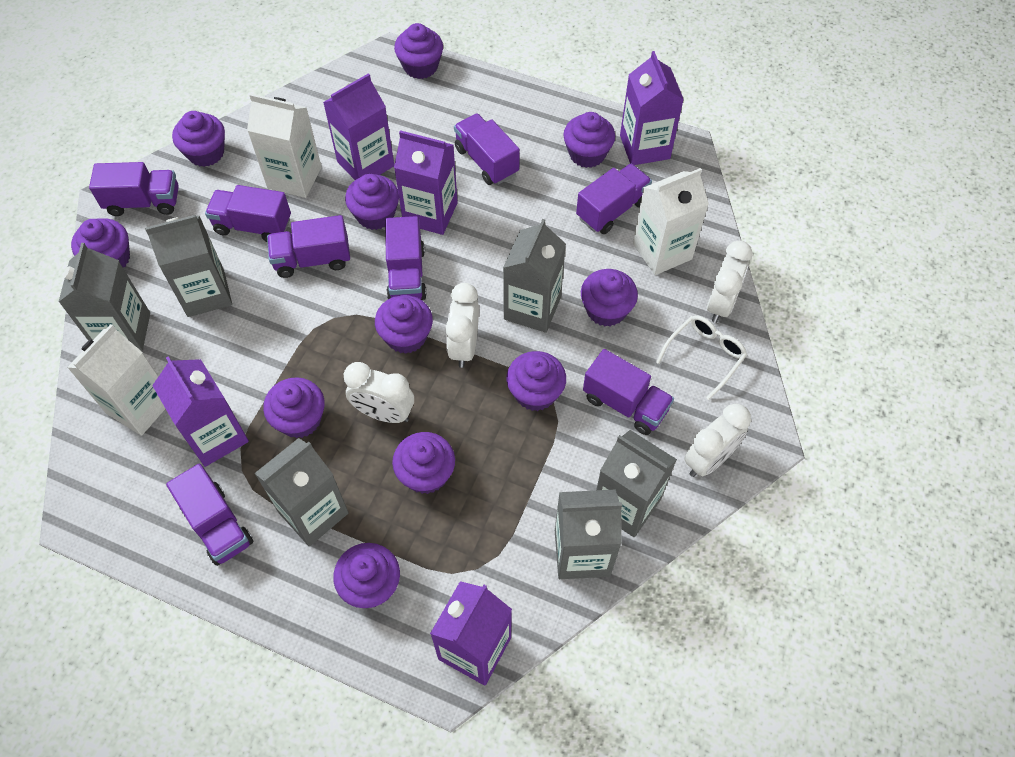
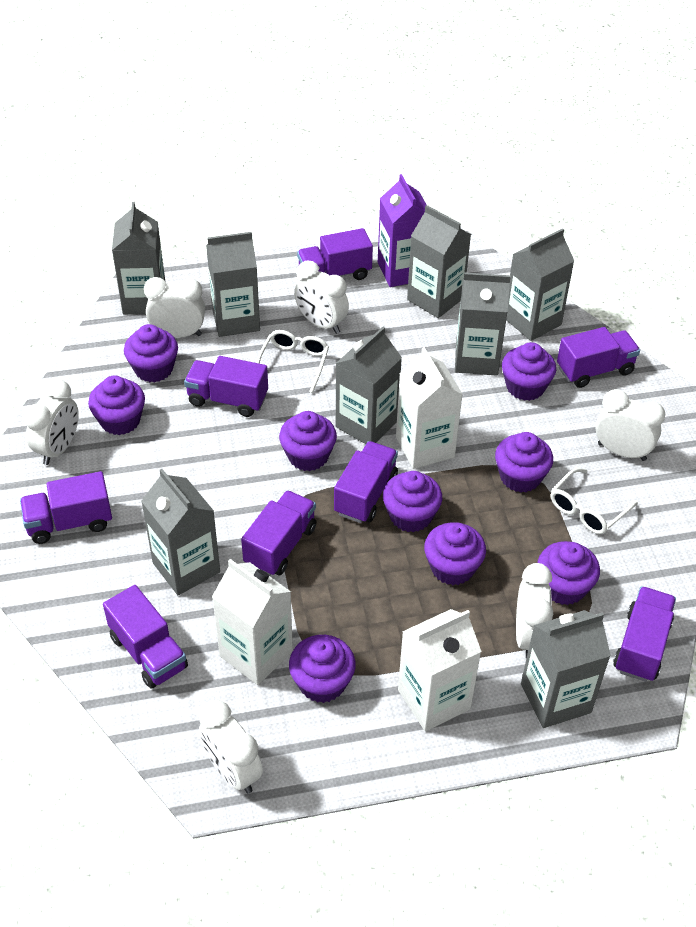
grey carton: [59,243,150,351] [145,215,232,317] [254,438,349,546] [503,219,566,333] [555,489,622,579] [596,430,677,537] = 6 -> [112,202,165,314] [141,469,220,595] [206,232,260,337] [336,327,402,444] [407,205,471,318] [455,272,511,376] [506,228,574,341] [521,610,611,728] = 8
purple carton: [152,356,249,467] [323,73,394,180] [394,130,458,235] [430,581,512,686] [620,51,684,165] = 5 -> [378,174,427,287] = 1
purple cupcake: [71,218,130,267] [172,111,225,167] [263,377,325,438] [333,543,400,608] [345,174,399,230] [375,295,433,354] [392,432,455,494] [394,23,443,79] [506,351,566,411] [563,112,615,168] [581,269,638,326] = 11 -> [88,376,145,435] [124,324,178,383] [279,411,337,471] [289,635,356,703] [383,471,442,532] [424,522,486,585] [495,432,553,492] [502,342,556,401] [537,541,600,605] = 9
white clock: [344,362,414,423] [445,283,479,368] [684,404,751,477] [707,240,753,323] = 4 -> [24,379,79,465] [144,277,205,337] [199,700,263,794] [294,261,349,334] [516,563,553,658] [595,389,665,461] = 6
white glasses: [656,315,747,400] = 1 -> [256,330,329,393] [550,468,638,534] = 2

